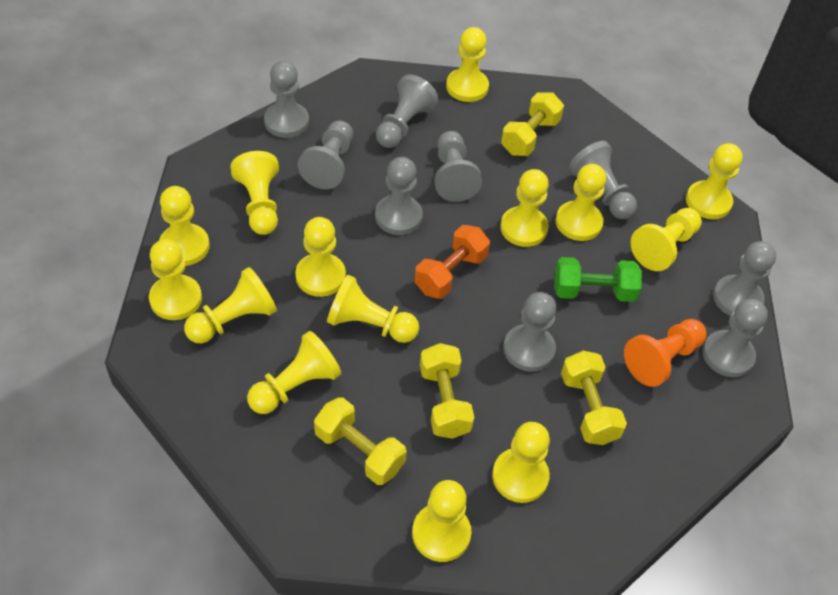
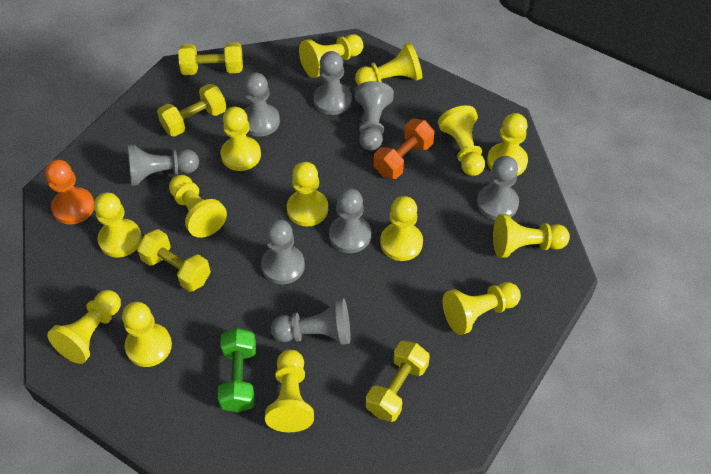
grey pawn: [264,61,309,138] [298,120,353,189] [375,157,423,235] [376,75,439,148] [434,131,482,202] [503,292,557,372] [569,141,637,219] [703,299,768,377] [713,241,776,316] = 9 -> [128,144,199,186] [244,72,280,137] [261,219,305,284] [271,298,350,345] [313,51,352,115] [329,188,371,253] [355,81,394,151] [477,156,519,220] = 8

